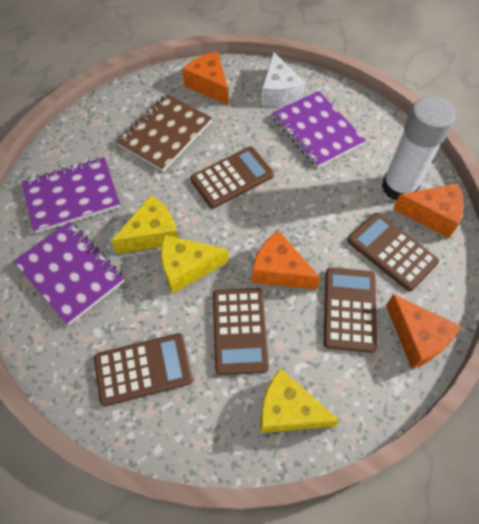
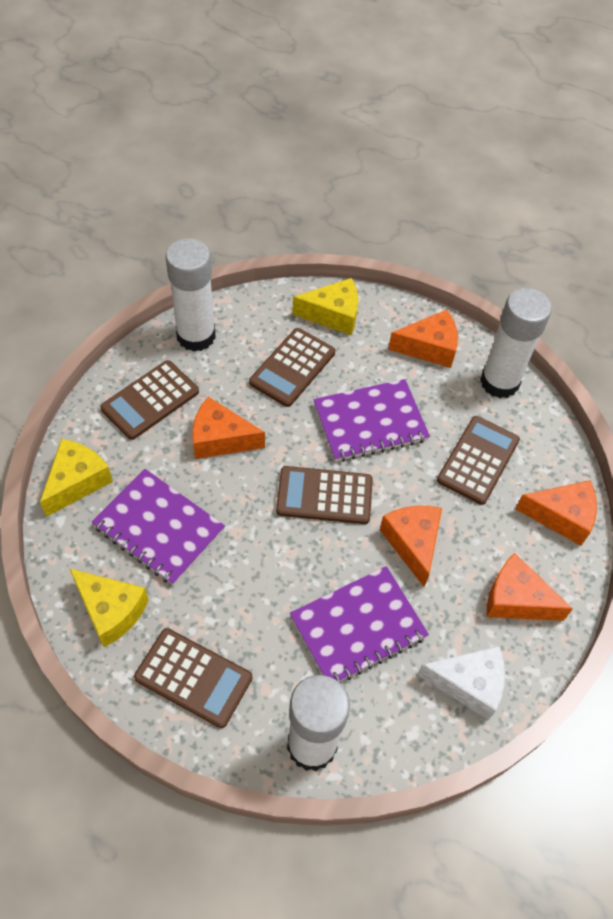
brown notebook: [117,94,212,172] = 1 -> none = 0
orange cheese: [182,52,229,105] [252,230,320,290] [386,294,461,369] [393,183,464,238] = 4 -> [192,397,265,459] [380,506,442,587] [388,310,458,368] [487,553,573,621] [515,480,597,546] = 5
white glue stick: [382,96,456,200] = 1 -> [166,238,216,352] [287,675,350,771] [480,288,552,398] = 3

